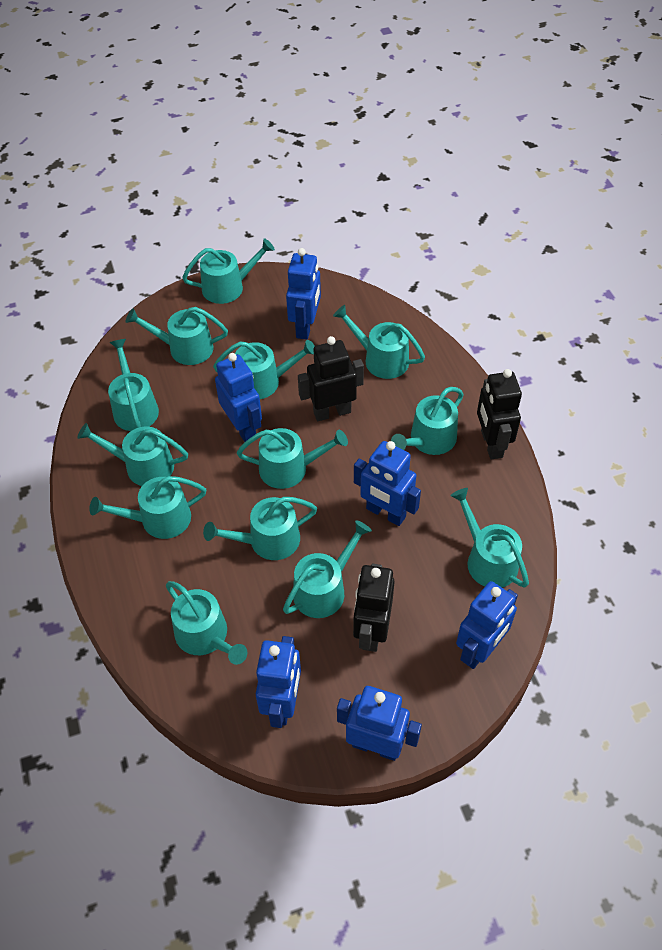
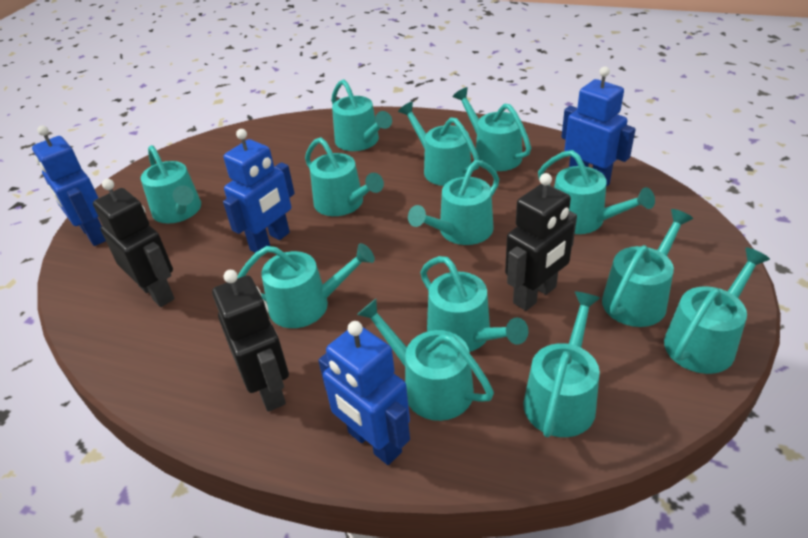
blue robot: [215,353,262,442] [256,636,301,728] [286,248,321,340] [337,686,422,761] [354,441,421,526] [456,581,518,669] = 6 -> [32,125,106,246] [223,129,295,253] [318,321,410,465] [562,67,636,187] = 4

